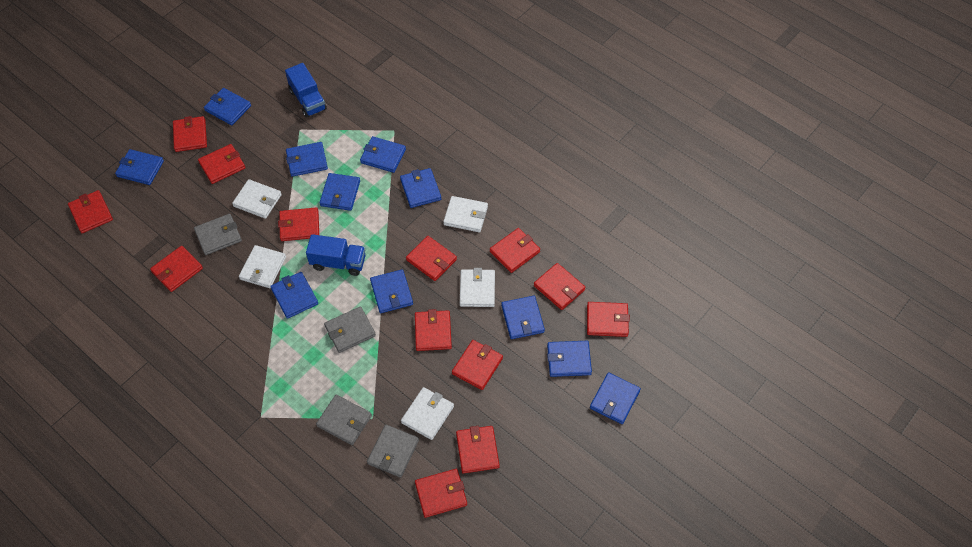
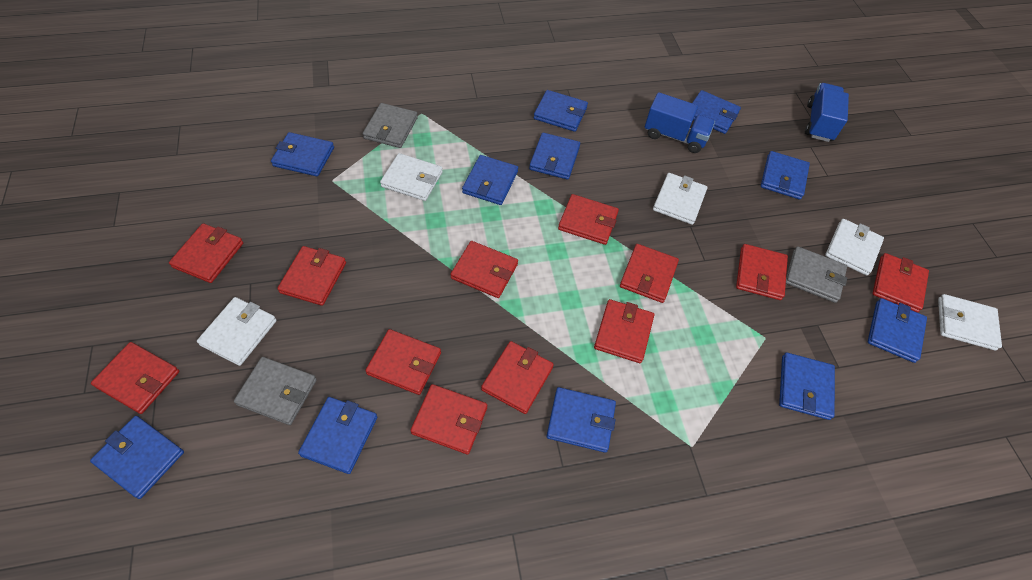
grey wallet: [194,214,242,255] [316,395,372,445] [324,306,376,353] [367,425,419,478] = 4 -> [234,357,317,425] [363,103,418,148] [786,246,847,303] = 3
red wallet: [68,190,113,233] [150,246,203,292] [173,116,207,152] [198,144,245,184] [278,207,319,241] [406,236,457,281] [415,309,452,351] [415,469,467,518] [452,340,503,390] [456,426,499,473] [490,228,540,273] [534,263,586,310] [587,302,630,337] = 13 -> [91,342,179,414] [169,223,243,283] [277,246,346,306] [365,329,441,395] [410,384,487,454] [450,241,518,298] [481,341,554,414] [558,194,619,245] [594,299,654,363] [620,244,679,303] [736,244,788,300] [872,253,929,313] = 12

